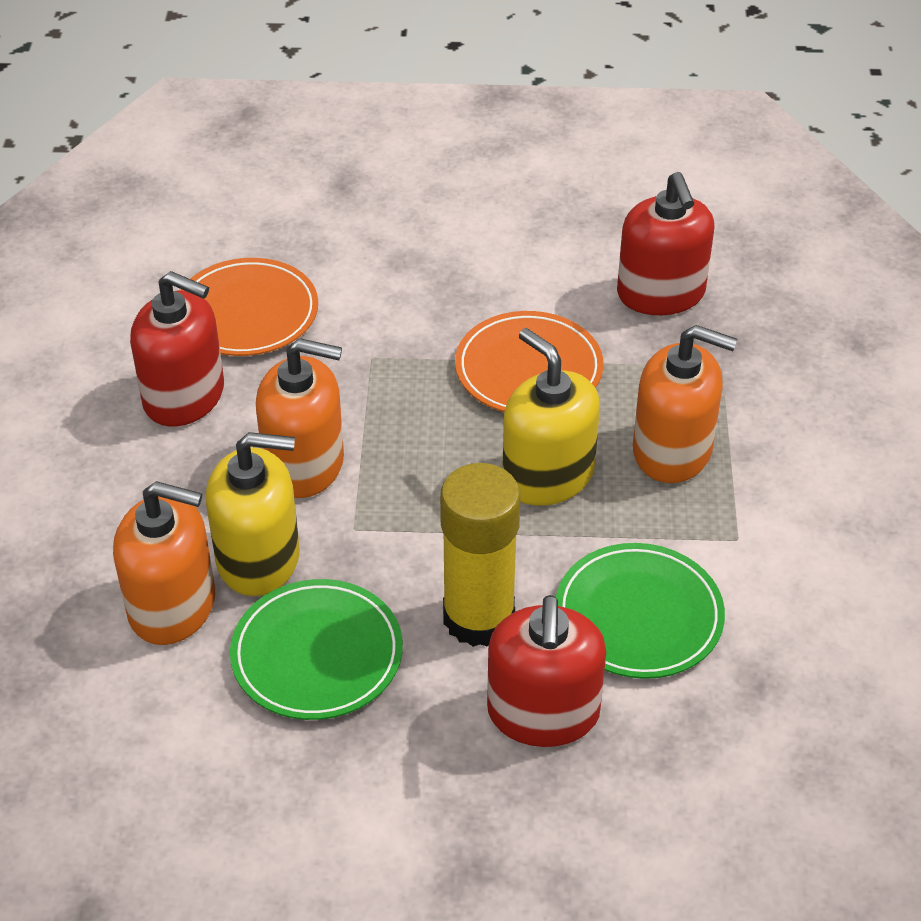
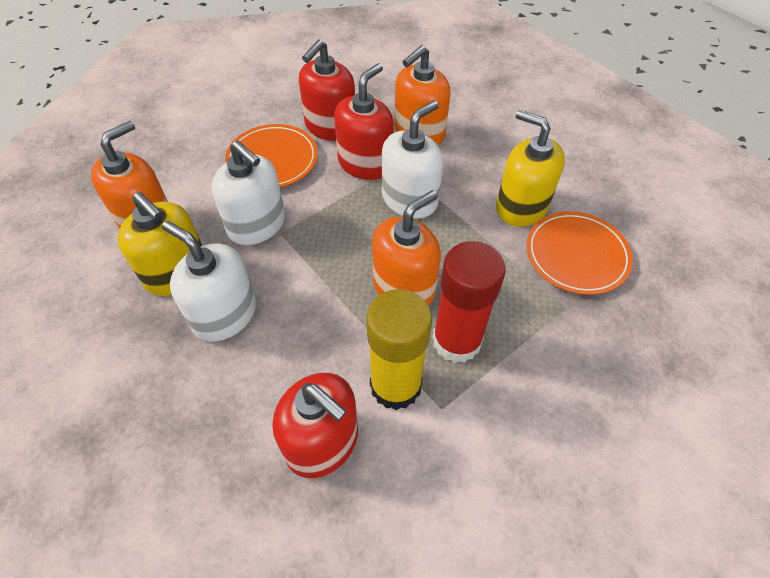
green plate: [230,579,403,720] [556,543,725,679] = 2 -> none = 0
red glue stick: none = 0 -> [433,241,506,363] = 1
white soap dispenser: none = 0 -> [162,221,256,341] [211,140,285,245] [382,101,443,219] = 3

